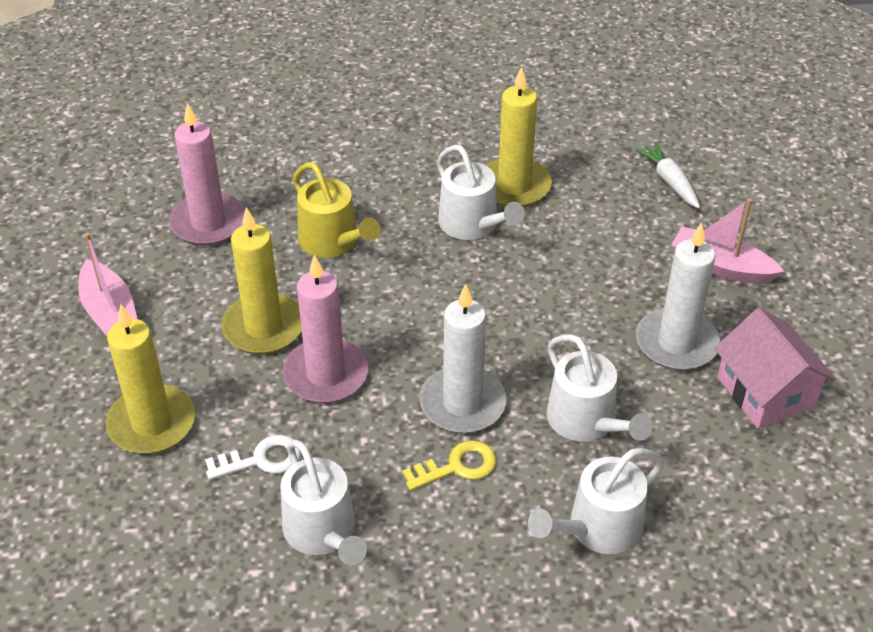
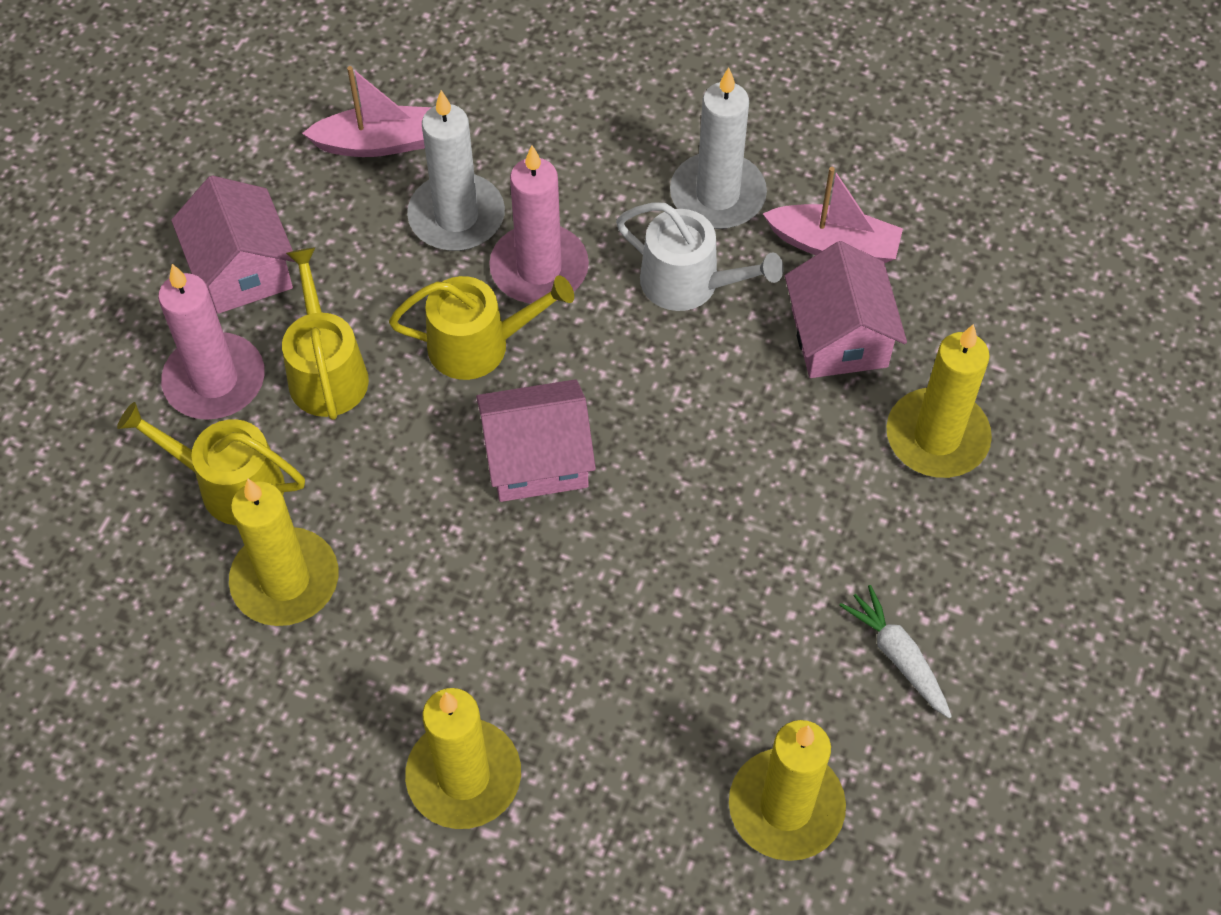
pink house: [714,308,836,429] = 1 -> [171,176,295,314] [476,379,596,502] [785,241,907,378] = 3
white key: [205,435,301,480] = 1 -> none = 0
white watering can: [280,439,367,565] [437,145,524,240] [528,448,664,554] [547,334,652,442] = 4 -> [616,203,783,311] = 1
yellow candle: [106,304,195,454] [221,207,302,354] [486,66,552,207] = 3 -> [229,479,338,626] [405,688,521,829] [729,720,846,861] [886,324,992,478] = 4
yellow key: [402,440,496,491] = 1 -> none = 0
yellow watering can: [293,162,380,258] = 1 -> [117,402,305,525] [282,247,369,420] [389,275,574,380] = 3

